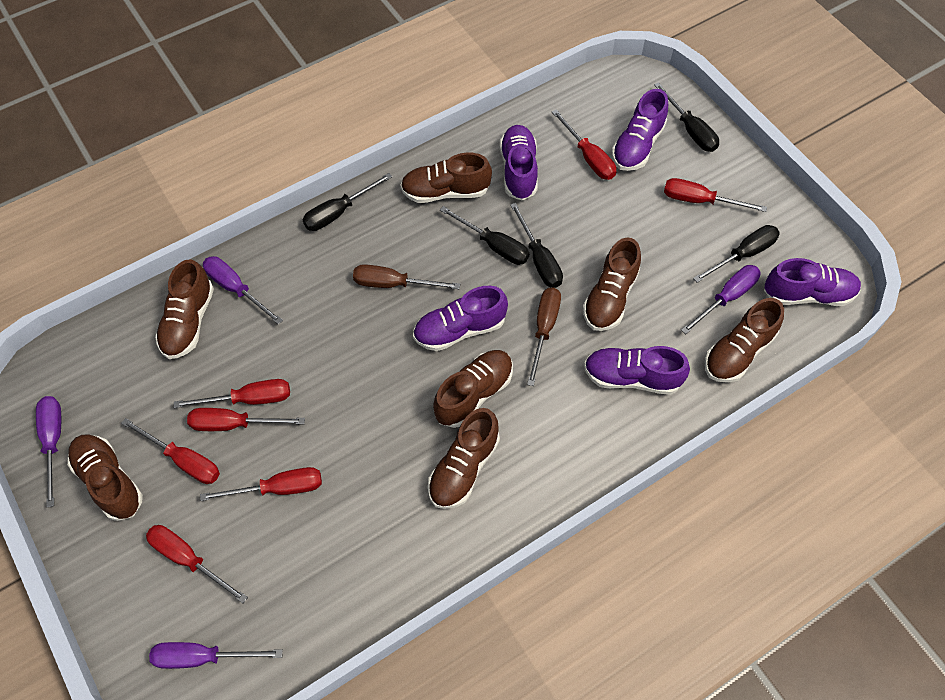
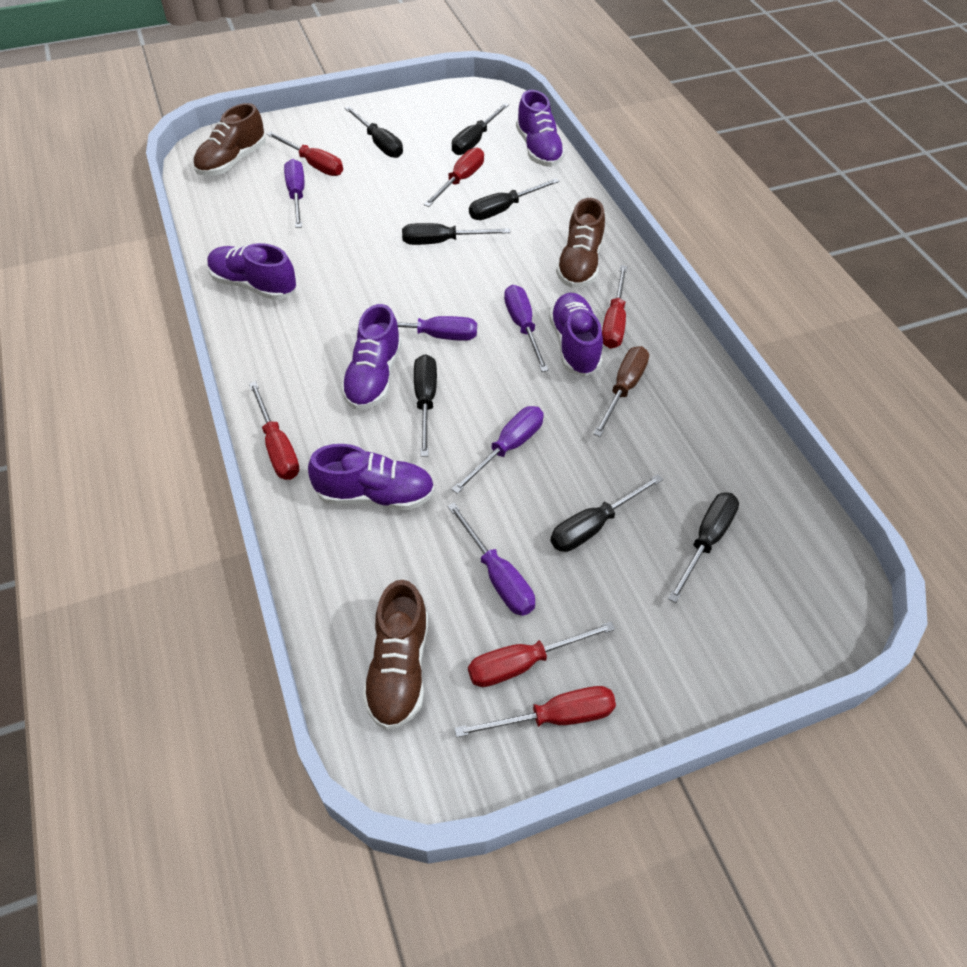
black screwdriver: [303,173,392,231] [440,206,529,265] [510,203,563,288] [654,82,719,152] [693,225,780,283] = 5 -> [345,106,403,158] [402,223,510,245] [414,354,437,457] [452,103,509,155] [469,178,559,220] [550,474,663,552] [668,492,739,603] = 7
brown screwdriver: [353,264,460,289] [527,287,561,386] = 2 -> [593,346,649,437] = 1
brown shoe: [67,434,143,521] [155,259,214,359] [400,153,492,203] [428,408,500,509] [433,350,513,428] [583,237,641,331] [705,298,784,383] = 7 -> [193,103,266,176] [362,580,428,730] [556,198,605,288] = 3
purple screwdriver: [36,396,61,508] [149,642,283,669] [203,256,283,325] [681,265,761,334] = 4 -> [284,159,304,228] [358,316,477,341] [447,502,535,616] [451,406,544,494] [504,285,549,372] = 5
red screwdriver: [121,418,220,484] [146,525,248,603] [174,379,290,408] [187,408,305,431] [200,467,322,501] [552,110,616,180] [664,178,767,212] = 7 -> [249,381,300,480] [267,131,343,176] [424,148,484,207] [454,686,616,737] [468,621,615,687] [602,265,627,349] = 6

